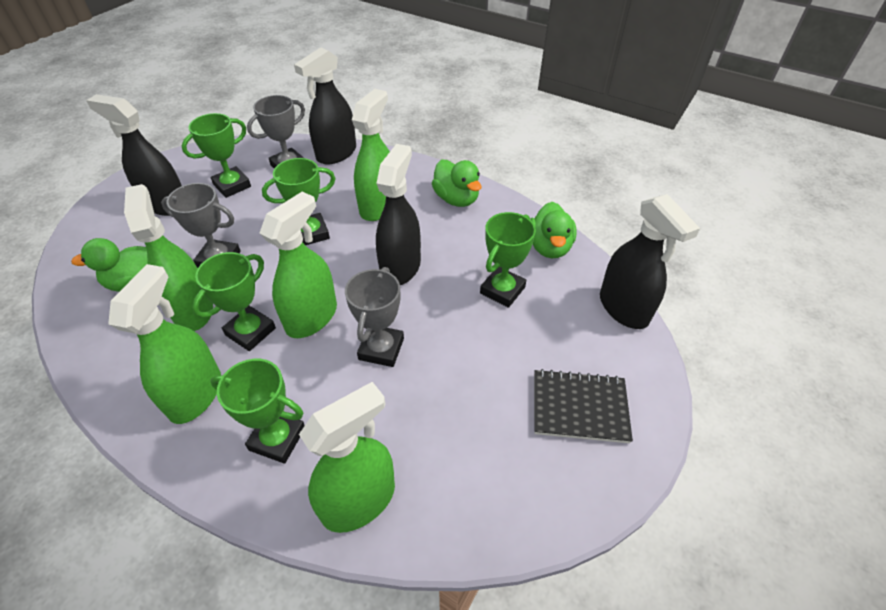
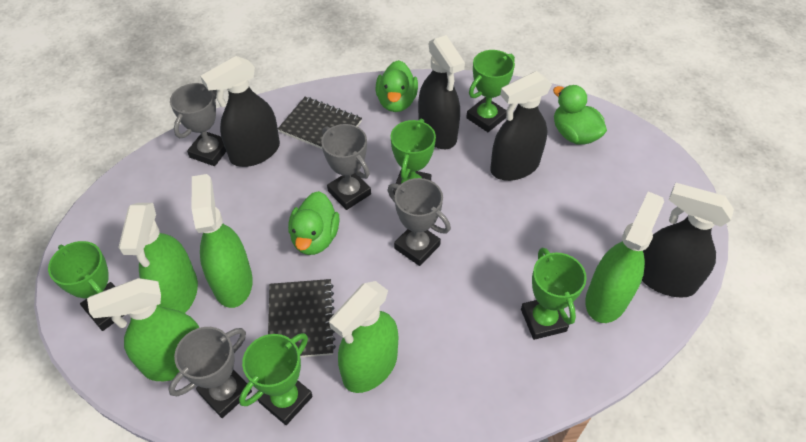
black notebook: [534,369,633,443] = 1 -> [268,279,336,358] [278,97,362,149] = 2
grey trophy: [161,183,241,268] [247,95,305,169] [345,267,404,367] = 3 -> [168,327,252,418] [170,83,226,166] [321,124,371,210] [388,178,451,266] = 4

